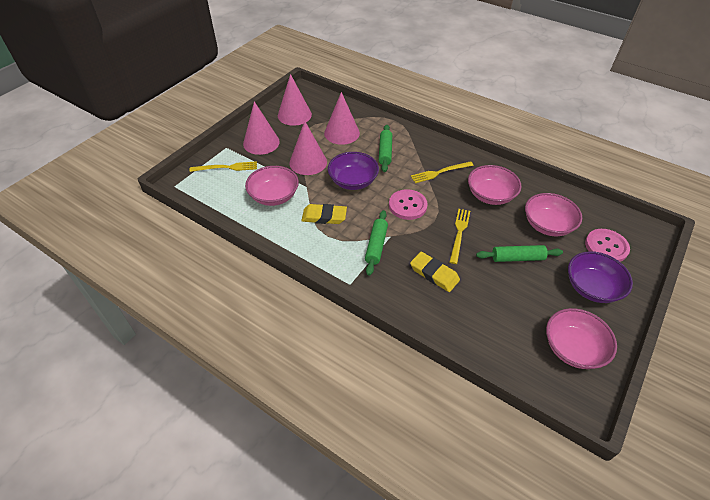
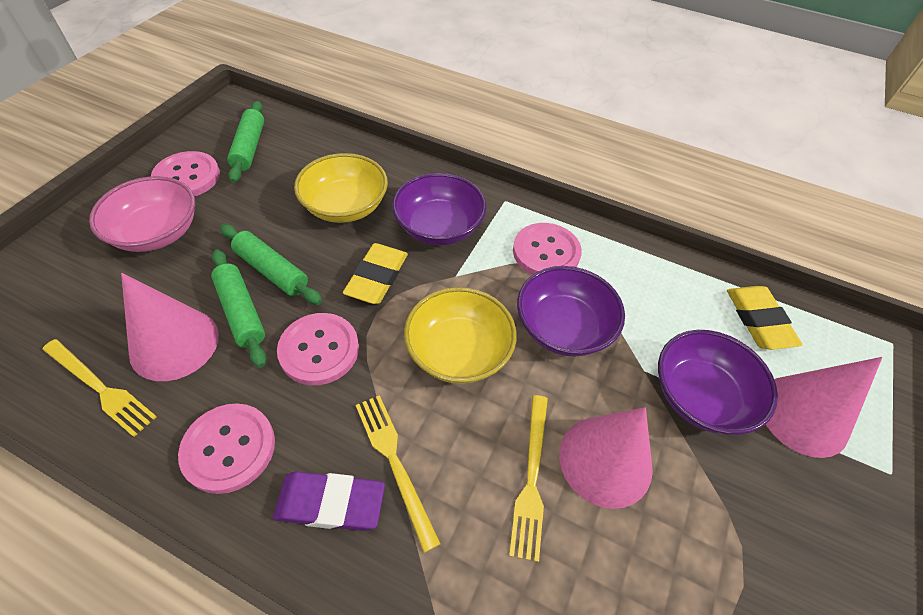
pink bowl: [245,166,299,206] [468,165,522,205] [525,193,582,236] [546,308,617,369] = 4 -> [89,176,195,252] = 1
pink button: [389,189,428,220] [585,229,630,262] = 2 -> [151,151,220,197] [178,403,275,494] [277,313,359,385] [513,223,582,275] = 4
pink cone: [243,101,280,155] [278,74,312,126] [289,121,327,175] [324,92,360,145] = 4 -> [121,273,219,381] [559,407,653,509] [766,357,882,458] = 3
purple bowl: [328,152,379,190] [568,251,633,303] = 2 -> [392,173,486,245] [517,266,625,356] [658,330,778,435] = 3
purple eraser: none = 0 -> [273,471,385,531] = 1
yellow bowl: none = 0 -> [294,153,388,223] [404,287,517,384] = 2

